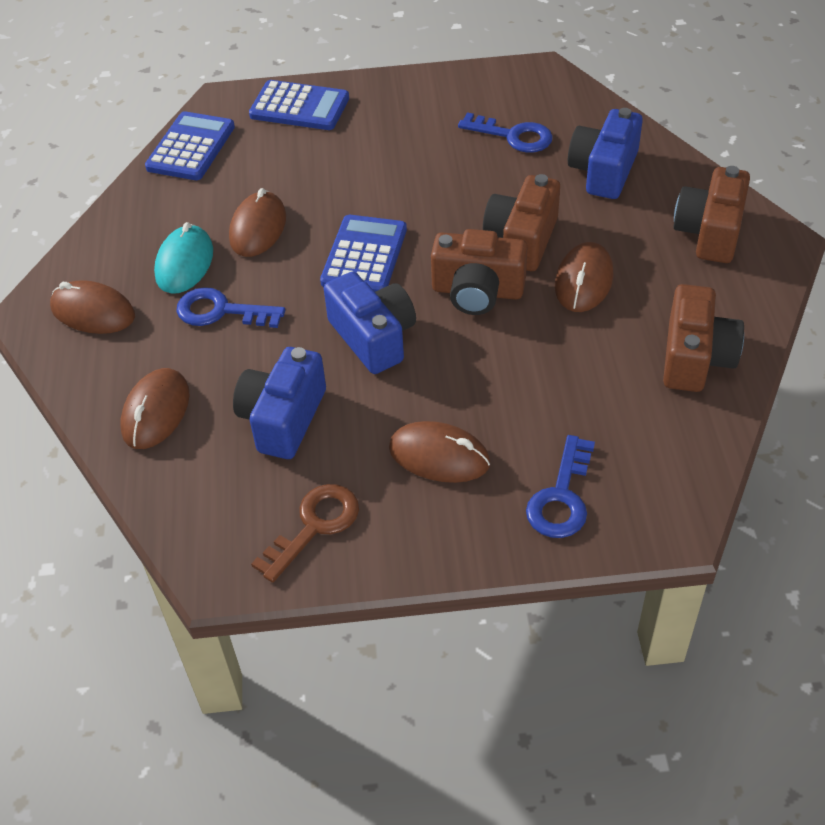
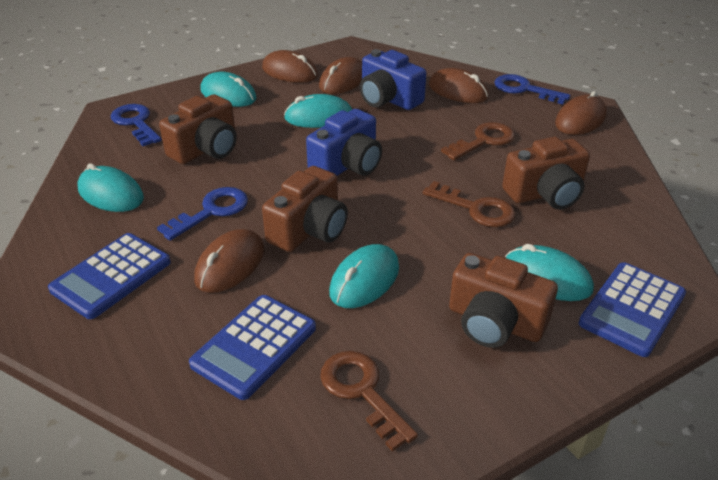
blue camera: [233,347,326,459] [324,272,416,374] [568,108,643,199] = 3 -> [306,109,382,176] [360,49,426,110] = 2
brown key: [251,484,359,583] = 1 -> [320,351,418,451] [423,181,515,227] [441,122,515,160] = 3
turquoise mouse: [154,222,213,294] = 1 -> [78,163,144,212] [200,71,257,107] [284,94,352,128] [329,244,399,308] [505,244,594,301] = 5

